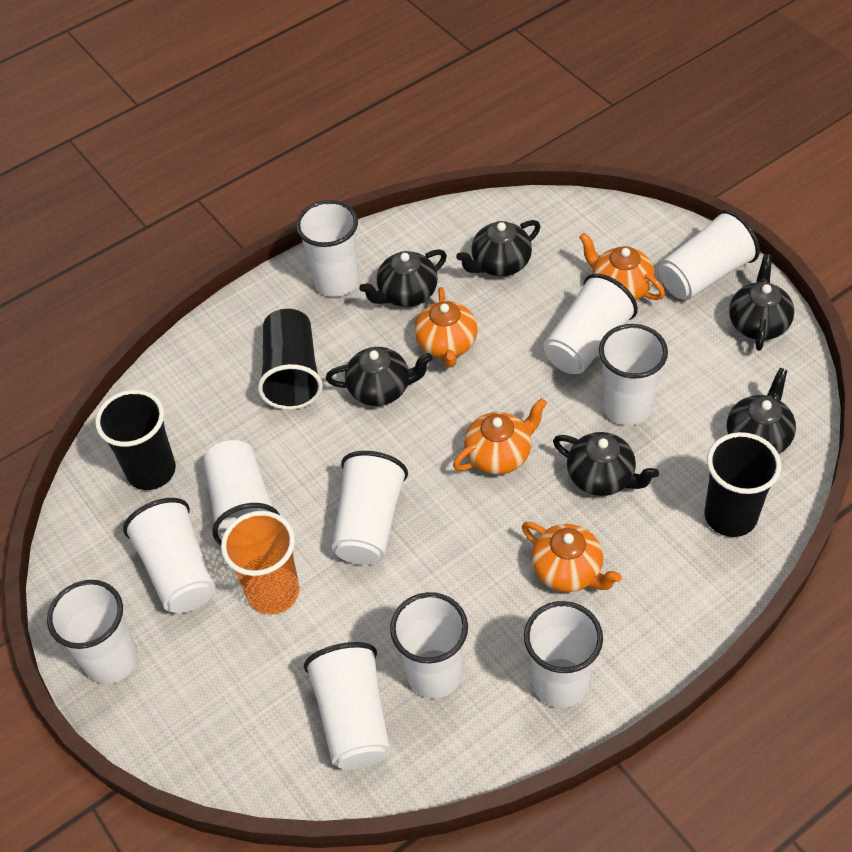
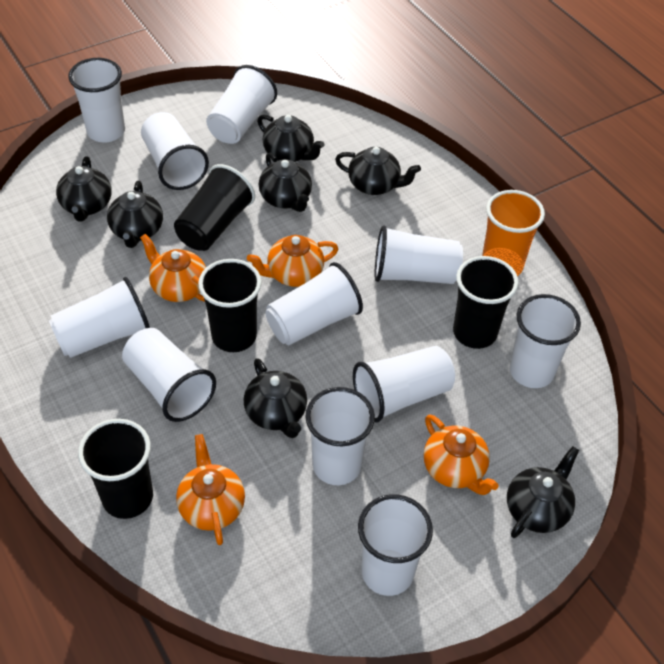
black cup: [95,390,176,490] [258,309,323,410] [705,432,781,537] = 3 -> [78,419,153,519] [174,164,255,251] [198,259,261,352] [453,256,519,349] = 4
black teapot: [326,347,433,406] [359,249,447,307] [456,220,541,276] [553,432,659,496] [727,368,796,454] [729,254,794,351] = 6 -> [56,156,112,221] [107,181,163,248] [244,358,307,438] [257,115,325,162] [259,153,312,212] [335,147,421,195] [507,446,579,538] = 7

